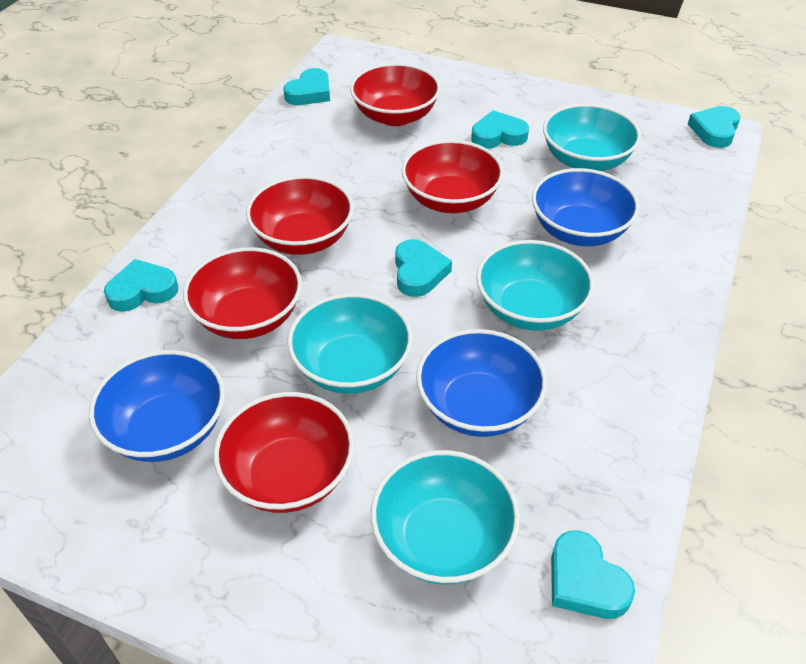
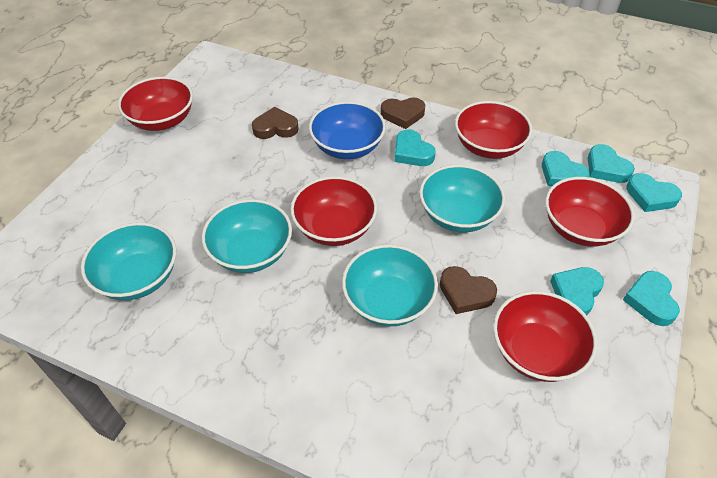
blue bowl: [89,350,225,462] [416,329,547,437] [532,168,639,246] = 3 -> [309,101,386,159] = 1
brown heart: none = 0 -> [252,107,299,139] [381,98,425,129] [440,266,497,314] = 3

